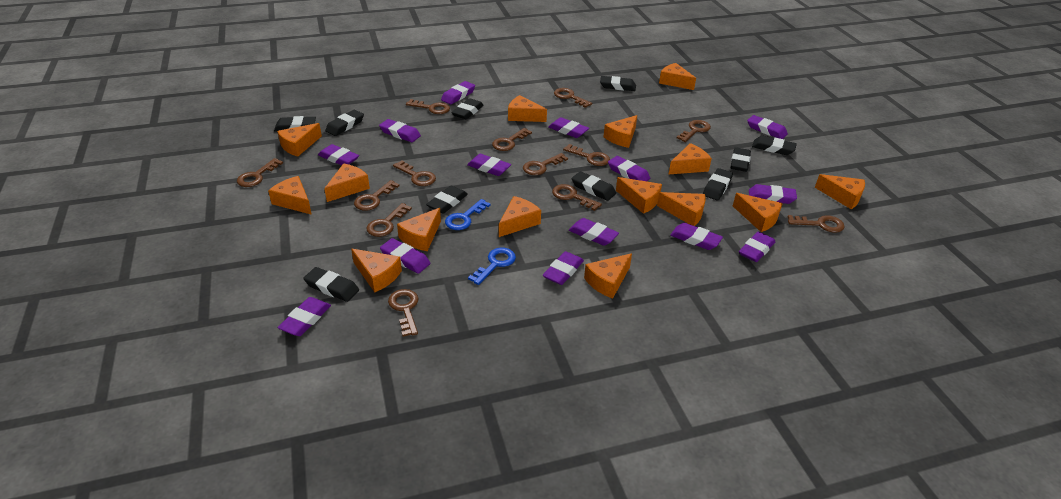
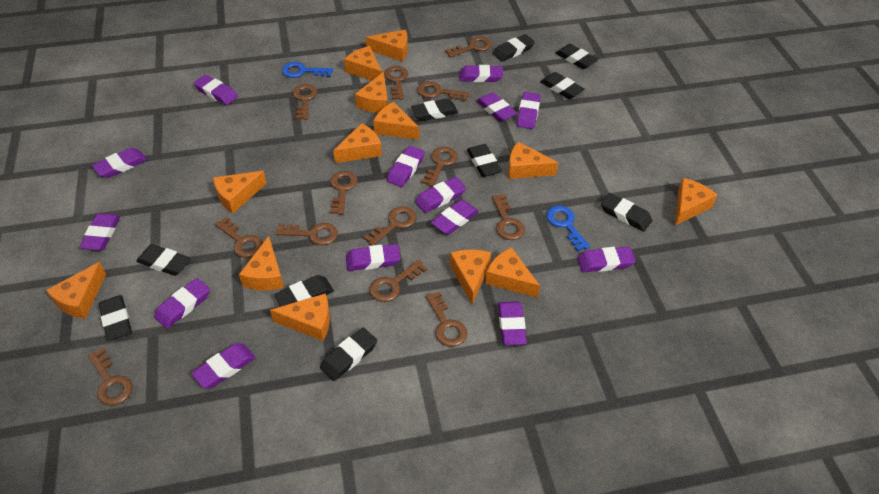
orange cheese: [268,176,312,215] [277,123,322,156] [324,163,370,202] [351,249,402,292] [397,208,441,251] [499,196,541,237] [508,95,547,122] [584,253,632,299] [603,115,637,148] [616,177,662,214] [657,192,706,226] [659,63,696,90] [668,143,712,175] [733,193,783,232] [815,174,865,209] = 15 -> [46,262,106,319] [213,171,267,213] [239,236,284,290] [270,293,330,341] [333,123,382,163] [344,46,382,81] [355,72,388,113] [366,30,408,62] [373,102,419,140] [450,250,491,305] [485,247,540,298] [508,142,558,179] [675,178,718,225] = 13

